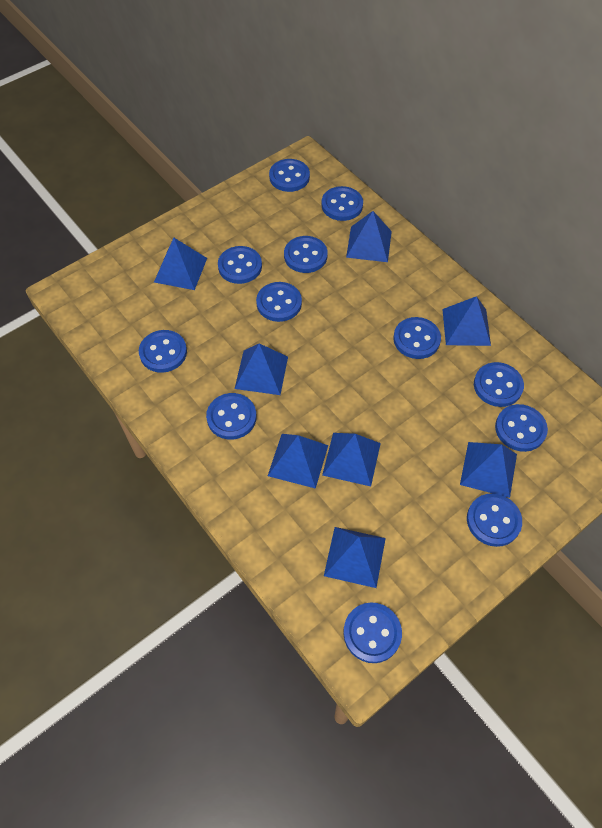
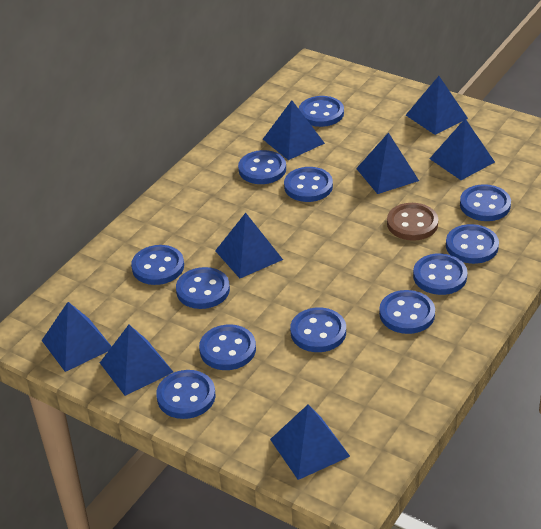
brown button: none = 0 -> [387,203,438,241] = 1

